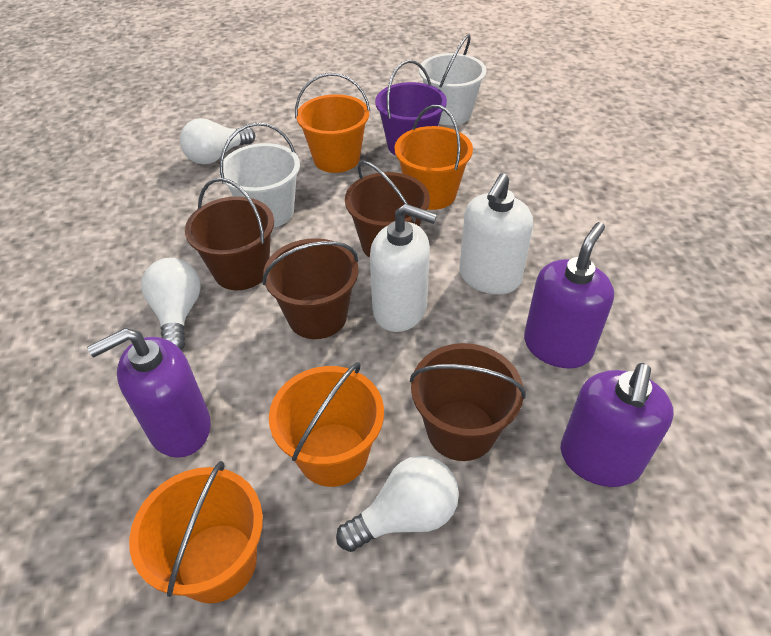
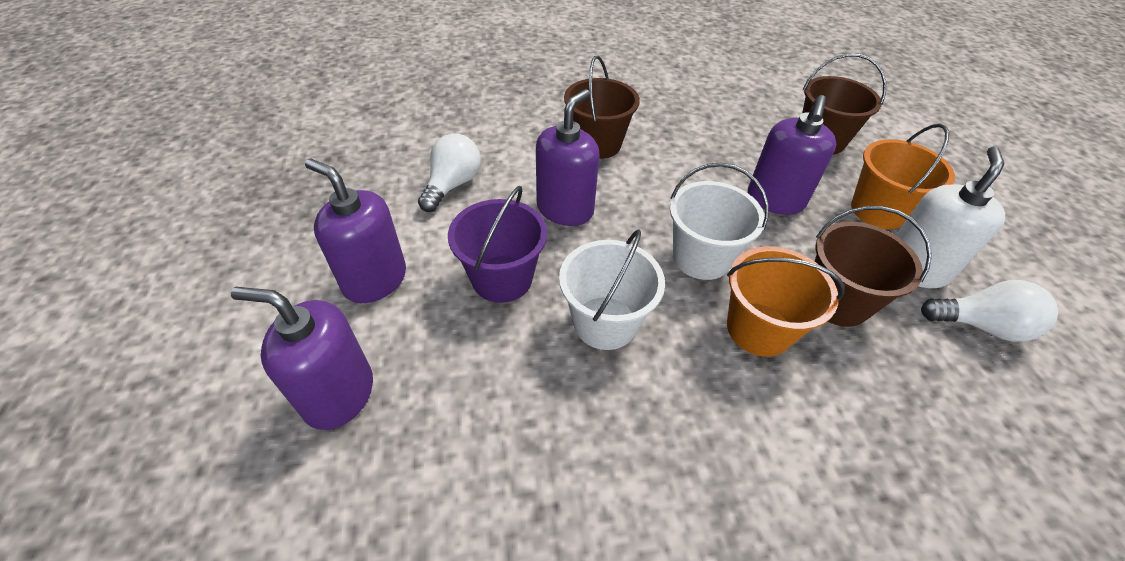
brown bucket: [185,178,274,290] [263,238,358,339] [345,160,430,258] [410,343,526,461] = 4 -> [564,55,640,159] [802,54,886,155] [815,206,932,327] = 3
orange bucket: [129,461,263,603] [269,362,384,487] [295,73,370,173] [394,105,473,210] = 4 -> [727,247,845,357] [851,124,955,229] = 2
purple soap dispenser: [87,328,211,458] [524,222,614,368] [560,363,674,487] = 3 -> [231,287,373,430] [305,158,406,303] [536,89,600,226] [748,95,837,215] = 4
white light bulb: [141,258,201,350] [180,118,255,164] [336,456,459,552] = 3 -> [418,133,481,212] [921,280,1058,342] = 2
white soap dispenser: [370,204,437,332] [459,173,533,294] = 2 -> [896,147,1005,288] = 1

